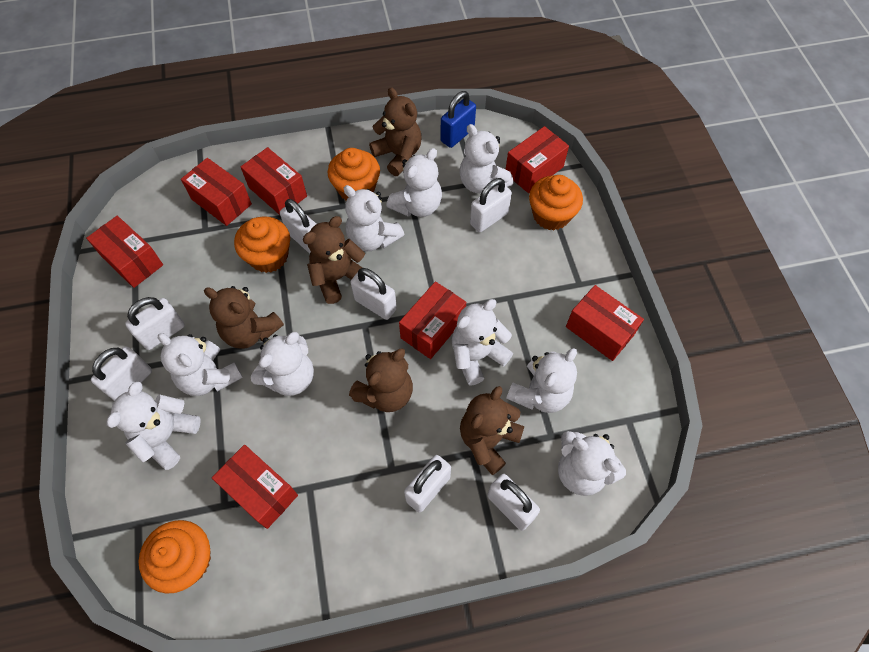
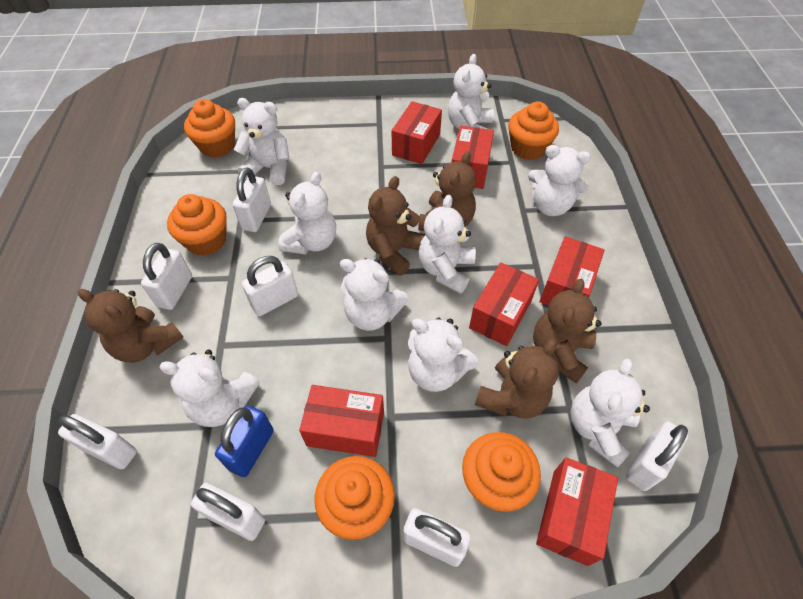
orange cupcake: [139,520,211,594] [234,216,290,273] [327,148,380,201] [529,175,583,230] = 4 -> [167,194,227,256] [184,99,235,158] [315,456,395,540] [462,432,541,511] [508,102,559,160] = 5
red box: [86,216,163,288] [181,158,252,226] [212,445,298,529] [241,147,307,215] [399,281,466,359] [505,126,569,193] [566,285,644,361] = 7 -> [299,385,384,457] [392,101,442,164] [452,126,494,189] [469,263,539,346] [536,457,618,566] [540,237,605,305] = 6

